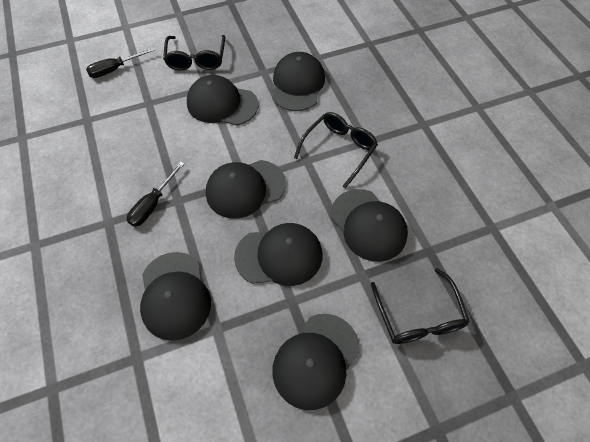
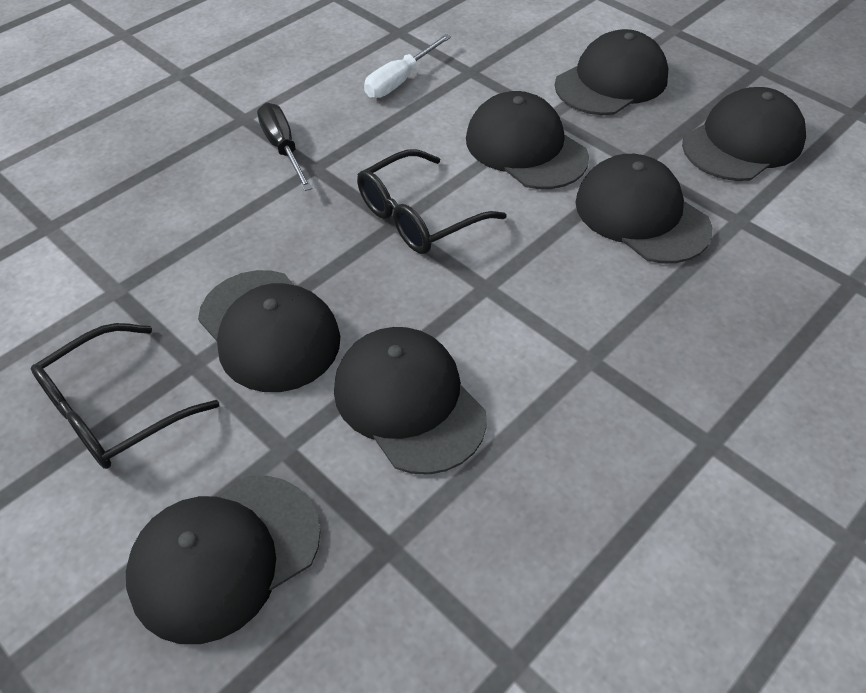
black glasses: [163,35,225,70] [294,112,378,188] [371,268,470,344] = 3 -> [31,323,219,469] [357,149,507,254] = 2
black screwdriver: [86,47,155,78] [127,162,184,227] = 2 -> [257,103,313,191] = 1
white screwdriver: none = 0 -> [364,34,451,98] = 1

